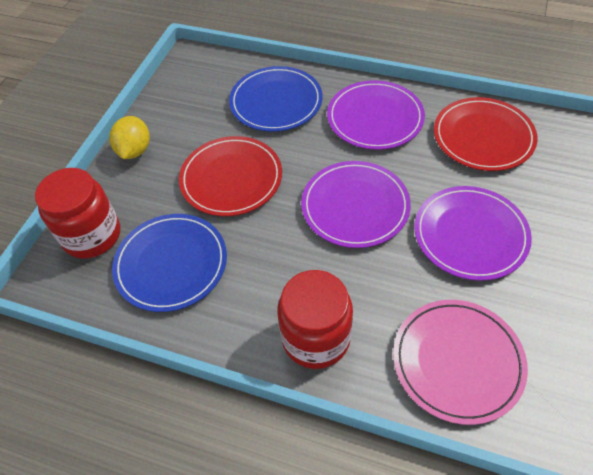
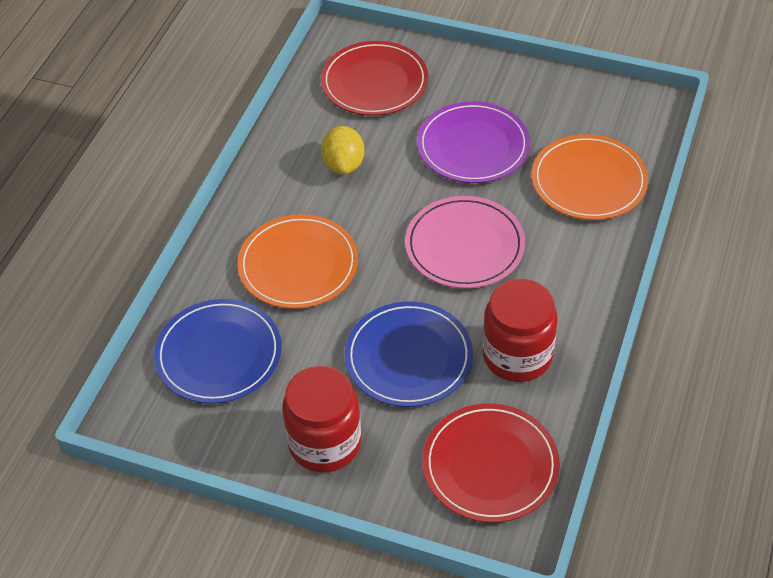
orange plate: none = 0 -> [237,214,358,309] [532,134,648,220] = 2
purple plate: [301,161,411,248] [327,80,425,150] [415,186,532,281] = 3 -> [417,101,530,183] = 1

